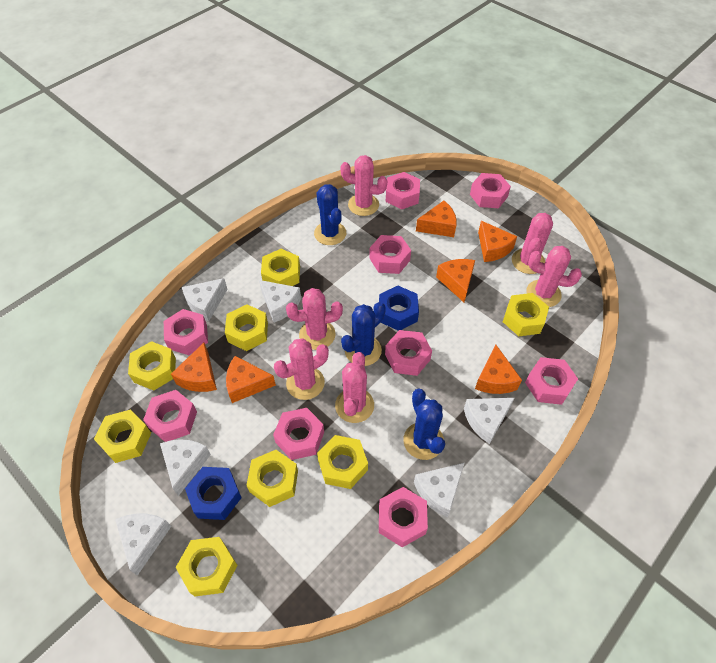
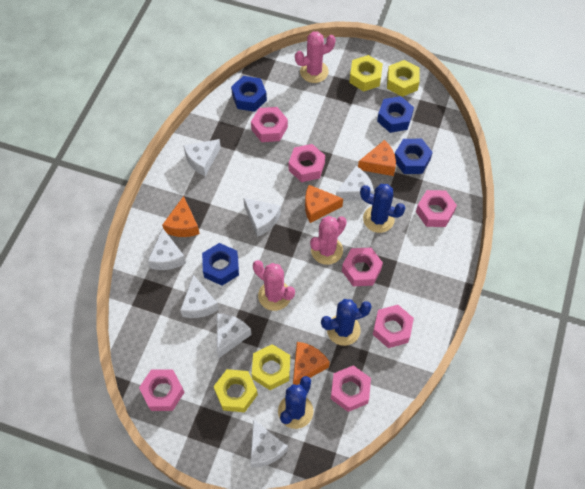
blue nut: [185,467,242,520] [379,286,419,331] = 2 -> [202,243,239,286] [231,76,267,112] [377,96,414,133] [395,139,433,174] = 4
orange cheese: [171,343,217,392] [226,356,276,403] [416,201,457,237] [436,259,475,302] [475,345,522,394] [478,221,517,262] = 6 -> [162,196,200,237] [293,342,330,385] [305,185,343,223] [358,140,396,176] = 4
pink cactus: [274,338,329,400] [286,288,343,350] [335,352,374,423] [340,155,388,216] [512,213,553,274] [526,246,582,307] = 6 -> [253,260,295,311] [295,32,336,83] [310,216,347,265] = 3
pink nut: [143,390,197,442] [164,309,208,355] [273,408,324,460] [369,235,411,274] [379,487,428,547] [385,330,432,376] [386,172,420,210] [470,173,511,208] [525,357,578,405] = 9 -> [139,369,185,411] [251,107,288,142] [289,144,325,182] [331,365,371,412] [342,247,383,286] [373,305,414,348] [416,190,457,227] = 7
white cheese: [115,514,171,576] [160,439,211,496] [182,278,228,321] [259,280,301,323] [414,463,465,518] [464,398,515,444] = 6 -> [148,228,186,270] [180,275,219,318] [183,139,221,176] [217,314,252,359] [243,198,281,237] [250,419,288,467] [336,166,374,201] = 7
yellow nut: [94,409,151,463] [128,341,176,391] [176,537,237,597] [225,304,268,351] [246,450,298,507] [261,249,300,286] [317,435,368,489] [503,293,549,336] = 8 -> [214,369,258,412] [252,344,290,390] [349,55,383,92] [387,60,420,97] = 4

